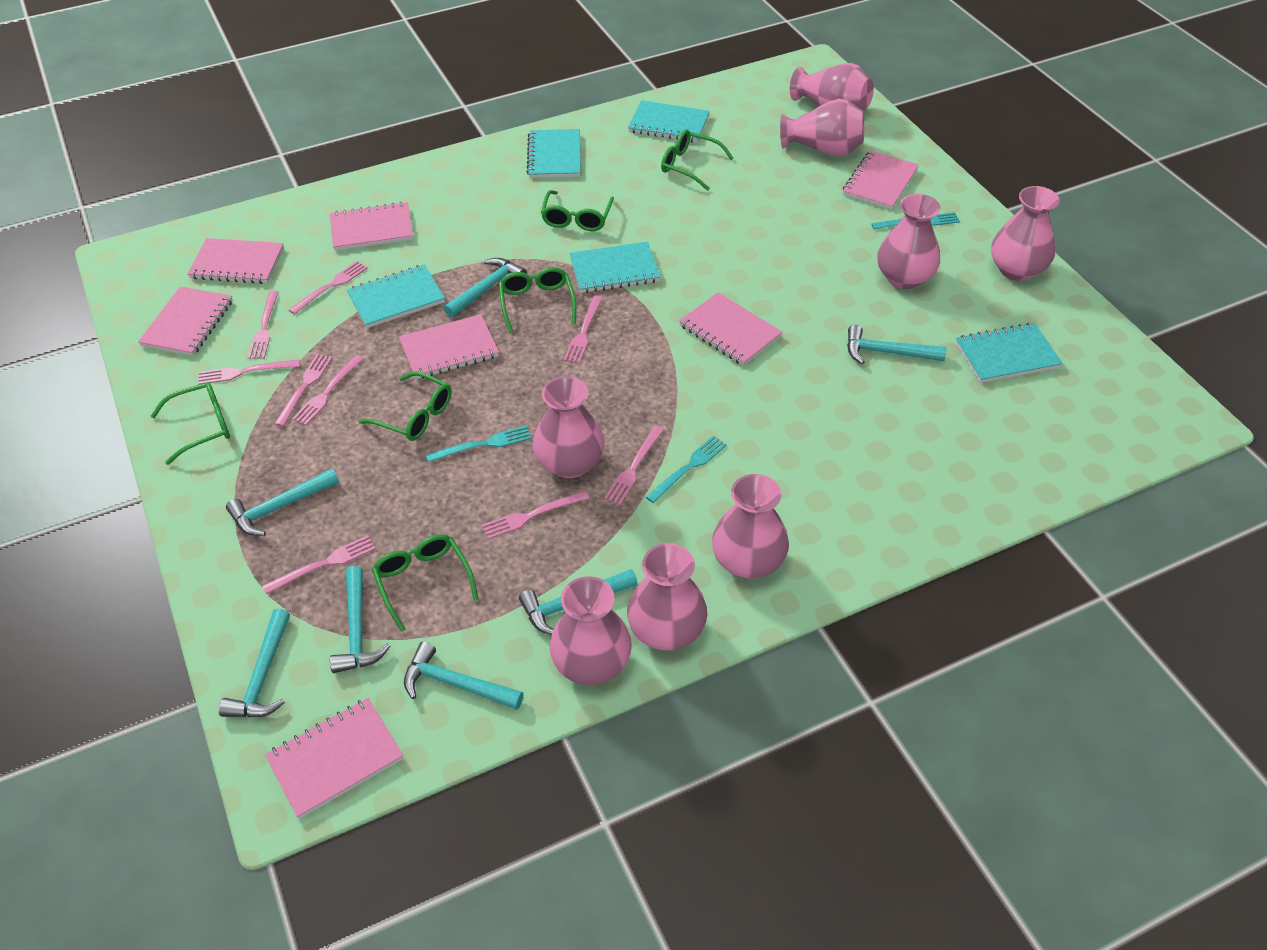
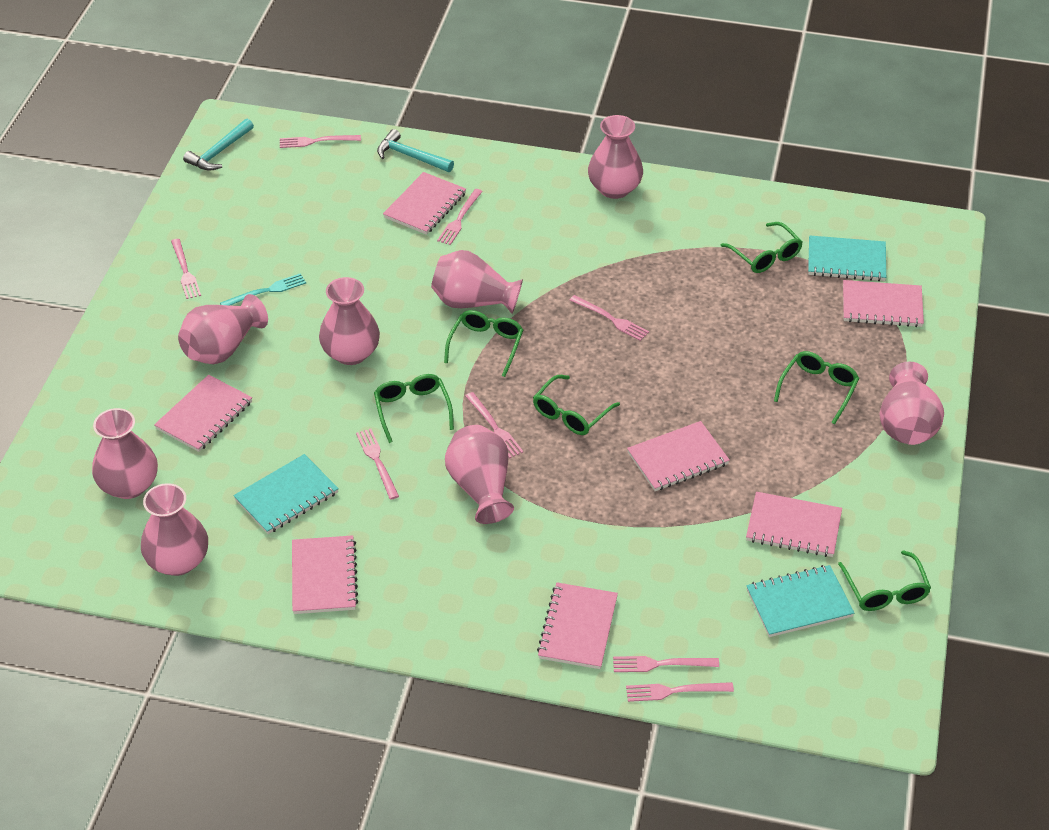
pink fork: [198,359,300,385] [247,290,279,359] [262,535,376,594] [274,354,332,426] [289,261,368,315] [292,355,364,426] [482,491,589,539] [564,295,603,364] [604,426,664,505] = 9 -> [171,239,201,299] [280,135,361,148] [356,429,399,500] [437,189,483,245] [465,392,523,458] [570,295,649,341] [613,656,719,672] [626,682,734,702] = 8
turquoise fork: [426,426,531,462] [646,436,727,503] [871,212,960,229] = 3 -> [220,273,306,306] = 1
turquoise hammer: [219,608,290,718] [226,468,339,536] [330,566,390,673] [404,641,524,710] [444,258,527,318] [519,569,638,635] [847,325,947,364] = 7 -> [183,119,254,171] [377,129,454,172] = 2
turquoise notebook: [347,265,445,328] [527,129,581,178] [569,241,660,293] [628,100,710,143] [955,323,1063,383] = 5 -> [233,454,339,534] [746,565,854,637] [808,235,886,281] = 3

